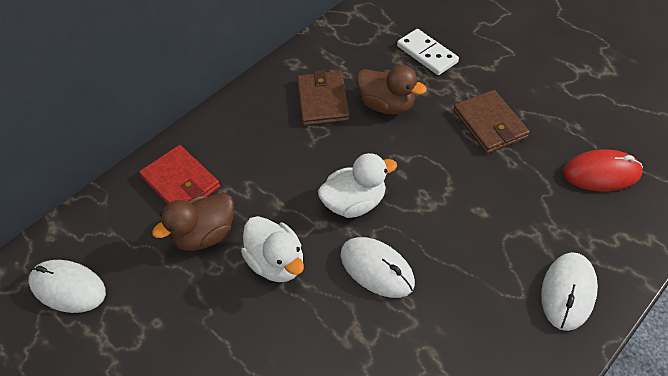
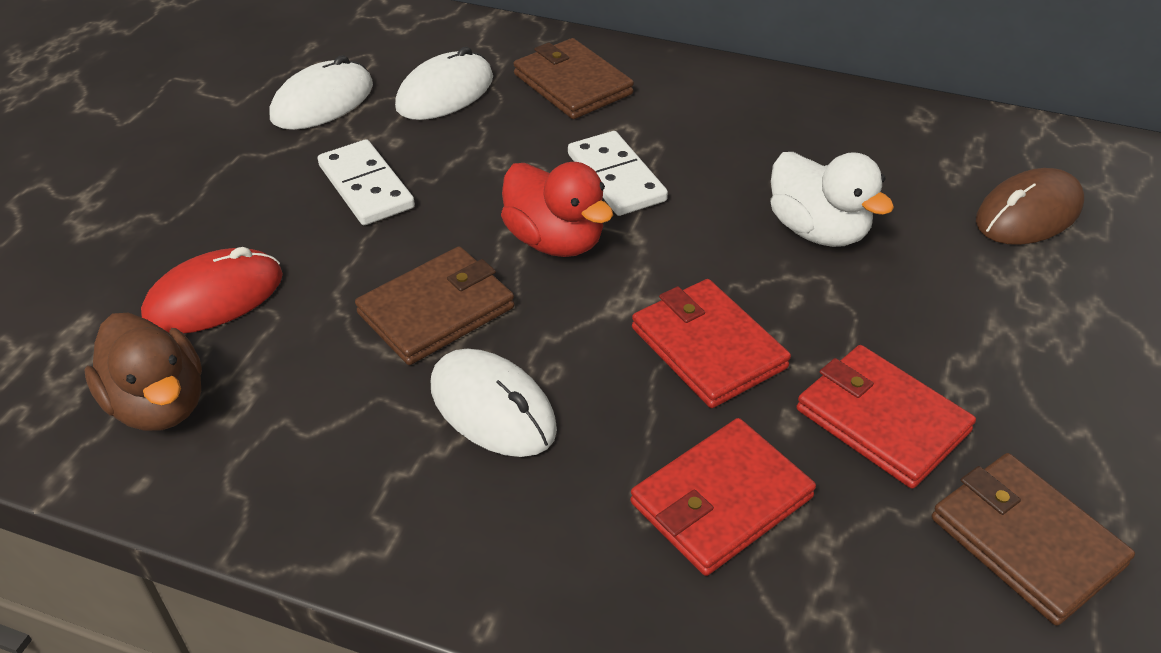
brown duck: [152,193,234,251] [356,65,427,114] = 2 -> [84,313,202,431] = 1
brown mouse: none = 0 -> [976,168,1084,245] = 1
brown wallet: [297,70,350,126] [453,90,530,154] = 2 -> [355,246,515,365] [514,38,634,119] [932,453,1135,626] = 3
red duck: none = 0 -> [501,162,613,257] = 1
red wallet: [140,145,220,204] = 1 -> [630,418,816,576] [632,279,791,408] [796,345,976,489] = 3
white domino: [397,29,459,75] = 1 -> [318,139,415,225] [568,131,668,216] = 2
white duck: [241,216,304,282] [318,153,397,218] = 2 -> [770,152,894,247] = 1

